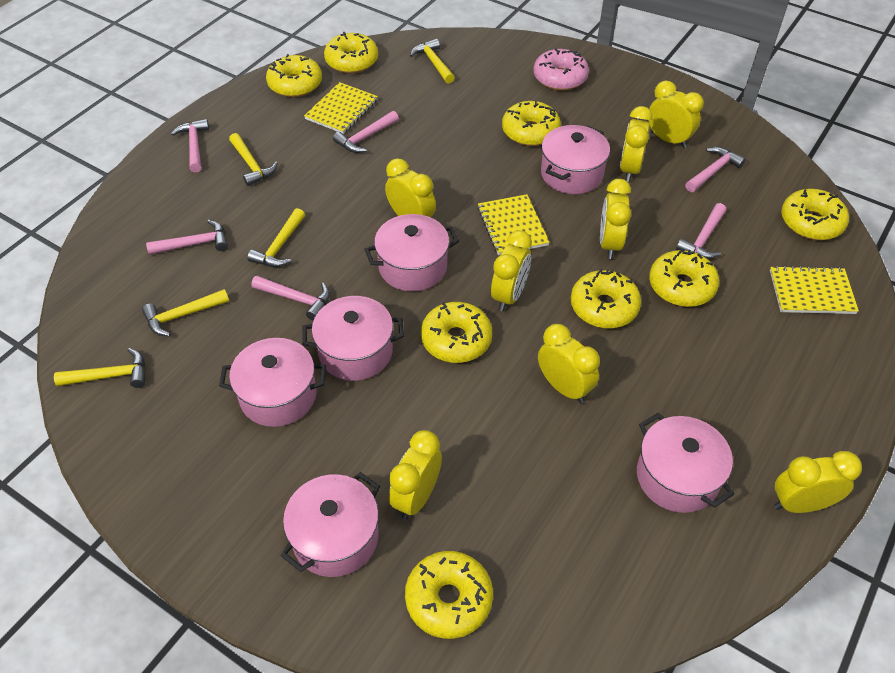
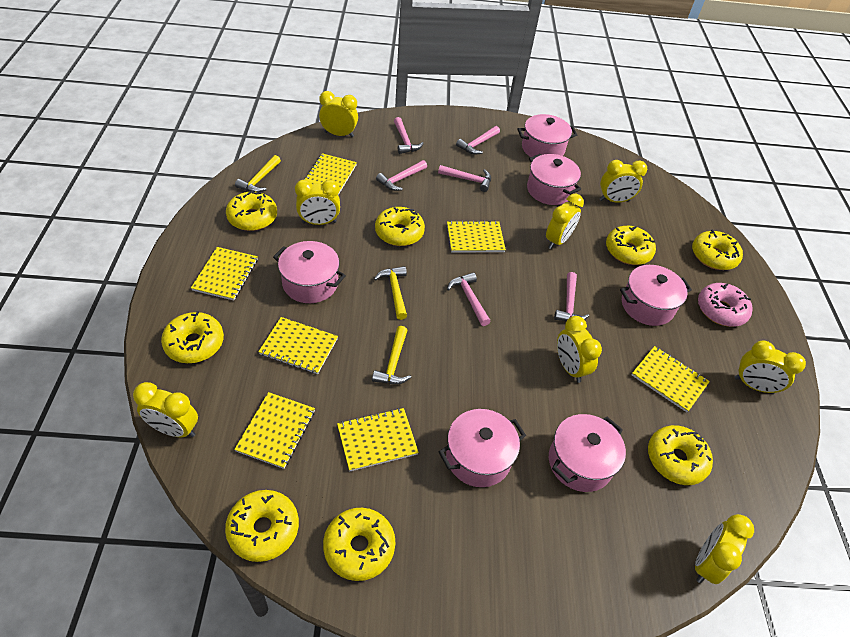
yellow hammer: [54,348,145,388] [142,289,229,337] [229,133,278,186] [247,208,305,267] [410,39,455,84] = 5 -> [235,155,281,192] [372,326,412,384] [374,266,407,320] = 3
yellow notebook: [304,82,378,134] [478,194,550,255] [770,266,859,314] = 3 -> [191,247,258,301] [234,392,315,469] [258,317,338,374] [304,153,357,195] [337,408,419,471] [447,221,506,253] [632,346,710,412] = 7

